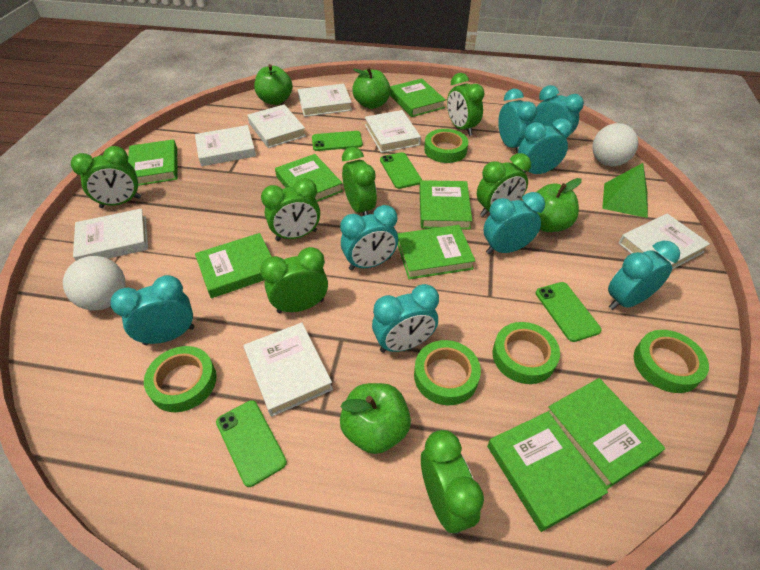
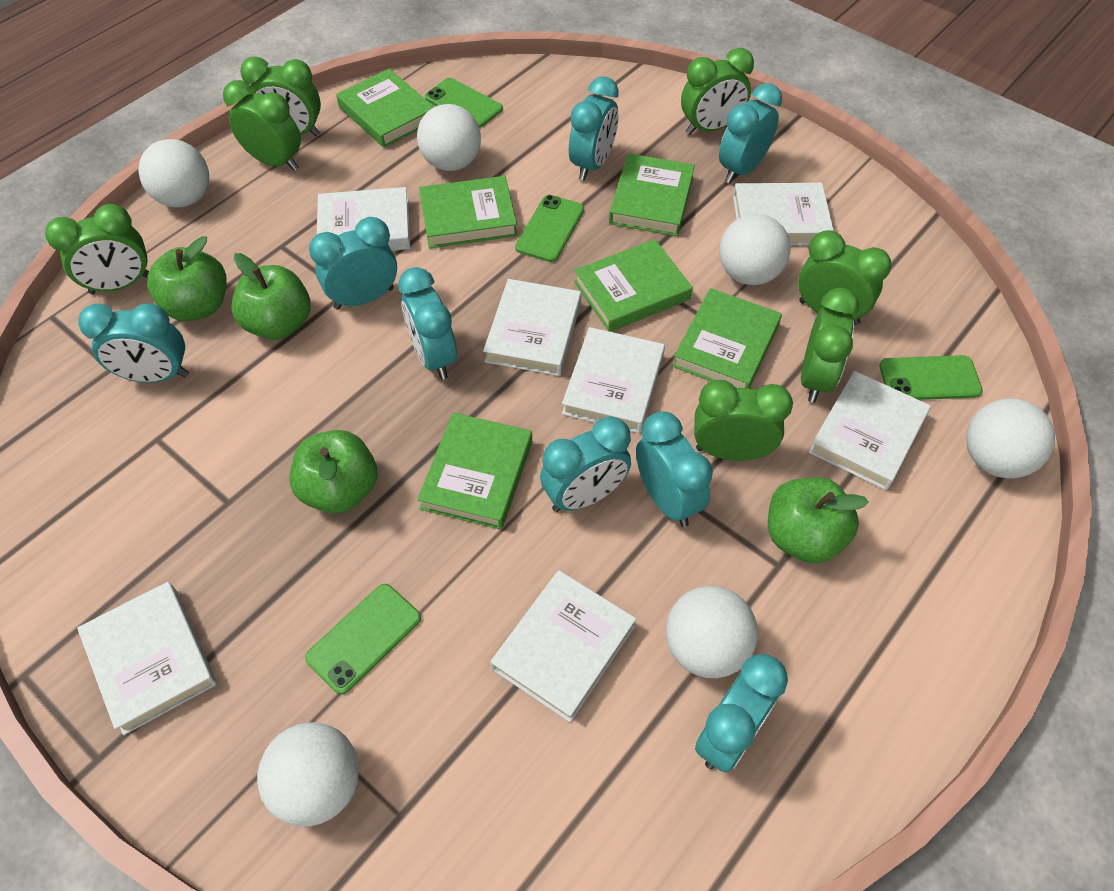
green book: [128,139,178,186] [195,233,272,298] [275,154,343,202] [390,79,446,117] [397,225,476,279] [419,180,472,230] [487,412,608,532] [547,378,665,489] = 8 -> [336,69,434,148] [417,413,532,530] [419,176,517,248] [574,239,693,332] [609,153,695,236] [673,288,782,388] = 6
green pyramid: [602,163,648,218] = 1 -> none = 0
green tape: [144,346,217,412] [414,340,481,405] [424,129,468,163] [493,322,560,384] [634,330,709,393] = 5 -> none = 0
white ball: [63,256,125,310] [592,123,638,166] = 2 -> [138,139,209,208] [257,722,359,826] [417,104,481,171] [666,586,758,678] [719,214,791,285] [966,399,1055,478] = 6

